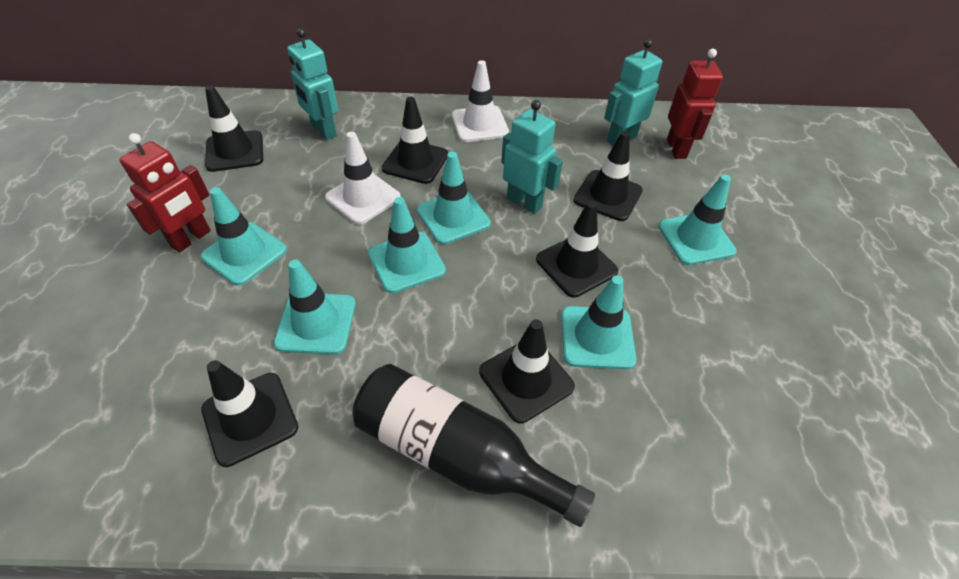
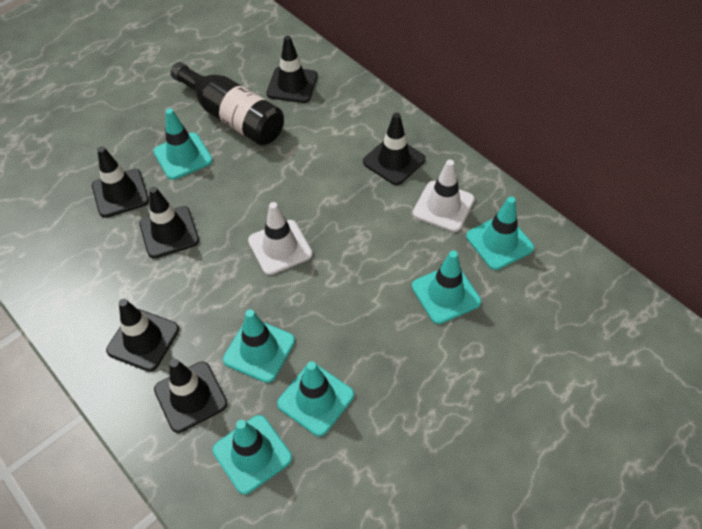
red robot: [119,133,211,253] [667,49,723,159] = 2 -> none = 0
turquoise robot: [287,28,339,140] [501,100,563,214] [604,39,662,146] = 3 -> none = 0

